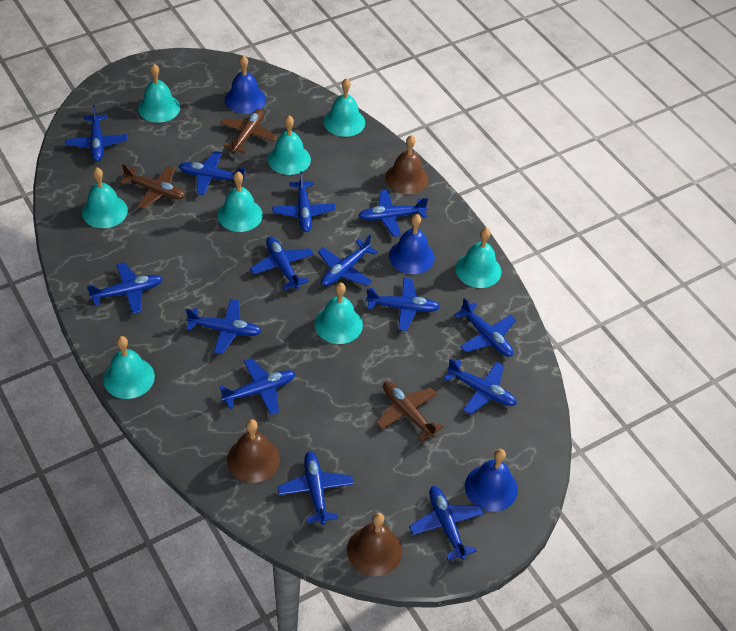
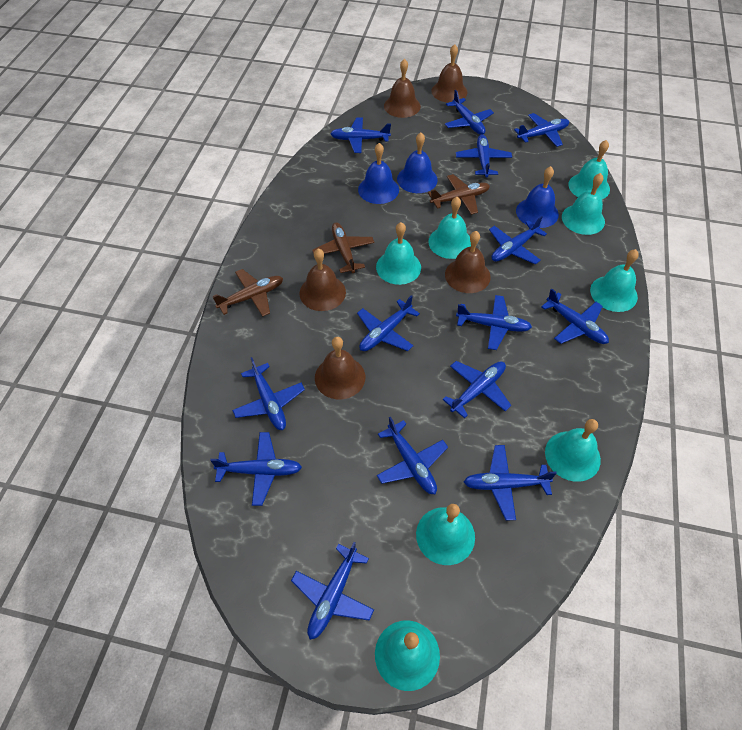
brown bell: [227,419,280,483] [347,513,402,576] [385,135,428,194] = 3 -> [299,249,346,311] [315,337,365,399] [384,59,421,118] [431,44,467,103] [445,231,491,293] = 5

